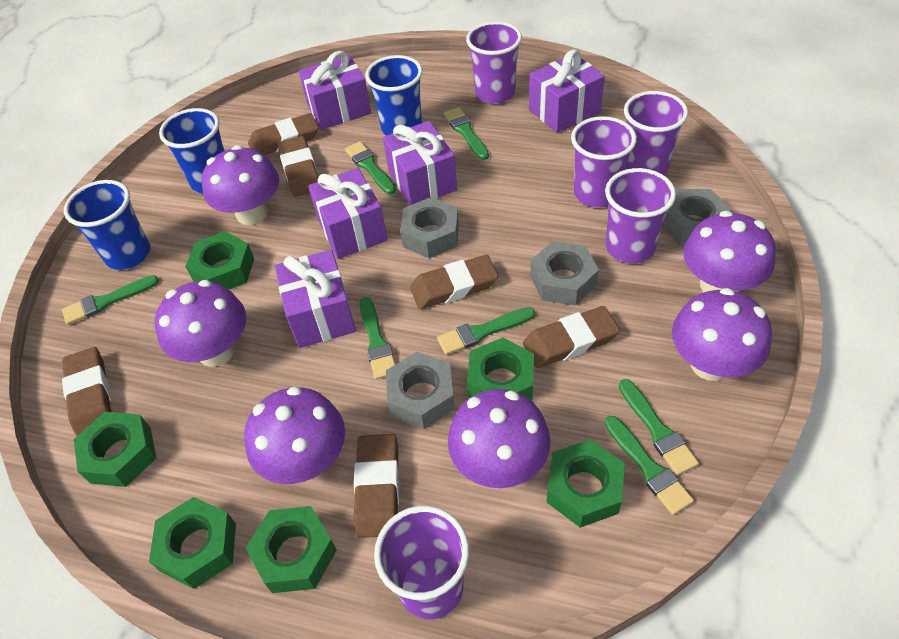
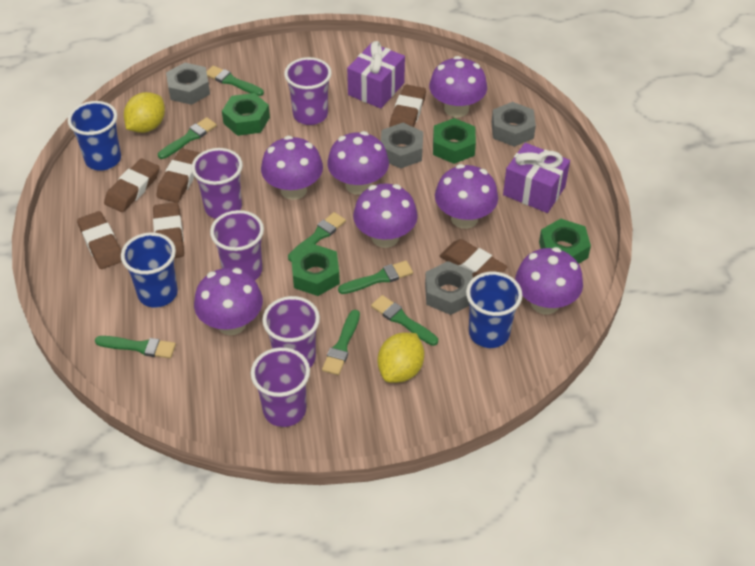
green nut: [74,412,156,487] [149,497,236,589] [185,231,254,289] [246,506,337,593] [467,337,534,400] [546,440,625,528] = 6 -> [222,93,270,136] [291,244,340,296] [433,118,476,164] [539,219,591,264] = 4
purple gift: [275,250,356,348] [299,51,371,130] [308,168,387,259] [383,121,457,205] [529,49,605,133] = 5 -> [347,41,405,108] [503,143,570,213] = 2
purple mushroom: [155,280,246,367] [202,145,279,225] [244,386,345,484] [448,389,550,488] [672,288,772,381] [683,211,776,292] = 6 -> [194,268,263,335] [261,136,323,200] [327,131,389,195] [353,184,418,248] [429,56,487,117] [435,164,498,229] [515,247,583,314] = 7
yellow lemon: none = 0 -> [124,92,165,133] [378,333,424,383] = 2

